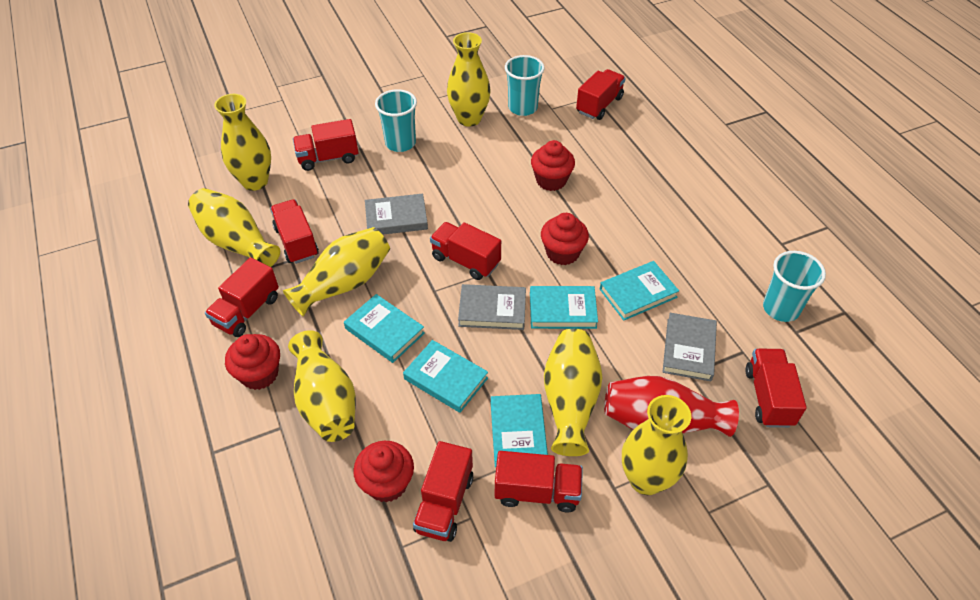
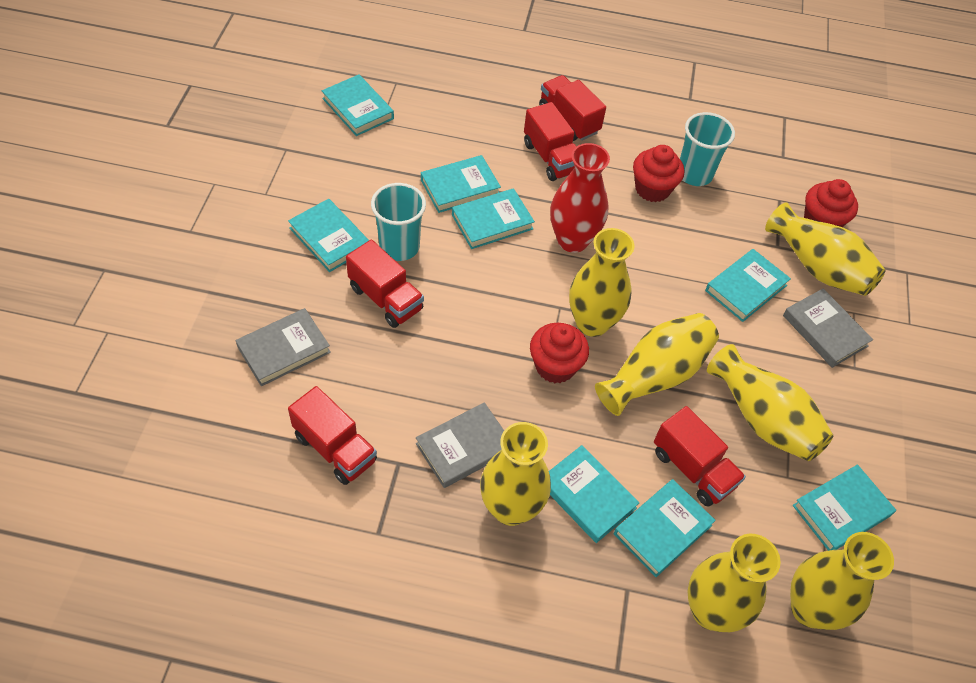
red cupcake: [225,334,280,390] [353,441,414,503] [531,140,575,191] [541,213,589,265] = 4 -> [530,323,589,383] [633,145,684,202] [804,179,858,227] = 3
red truck: [205,257,279,337] [270,199,319,264] [293,119,359,171] [413,441,473,542] [430,222,501,280] [495,451,583,512] [576,69,626,120] [745,349,807,428] = 8 -> [288,386,377,485] [346,240,424,328] [524,102,577,181] [539,75,606,141] [654,406,746,507] = 5
turquoise book: [344,294,425,363] [403,340,488,413] [491,394,548,467] [530,286,598,329] [600,261,679,321] = 5 -> [288,199,369,272] [322,75,394,136] [421,155,501,213] [452,188,535,249] [549,445,640,543] [614,479,716,577] [705,249,791,322] [793,464,896,551] = 8
turquoise cup: [375,89,417,152] [505,55,545,116] [763,251,826,322] = 3 -> [371,183,426,261] [680,112,735,186] = 2

